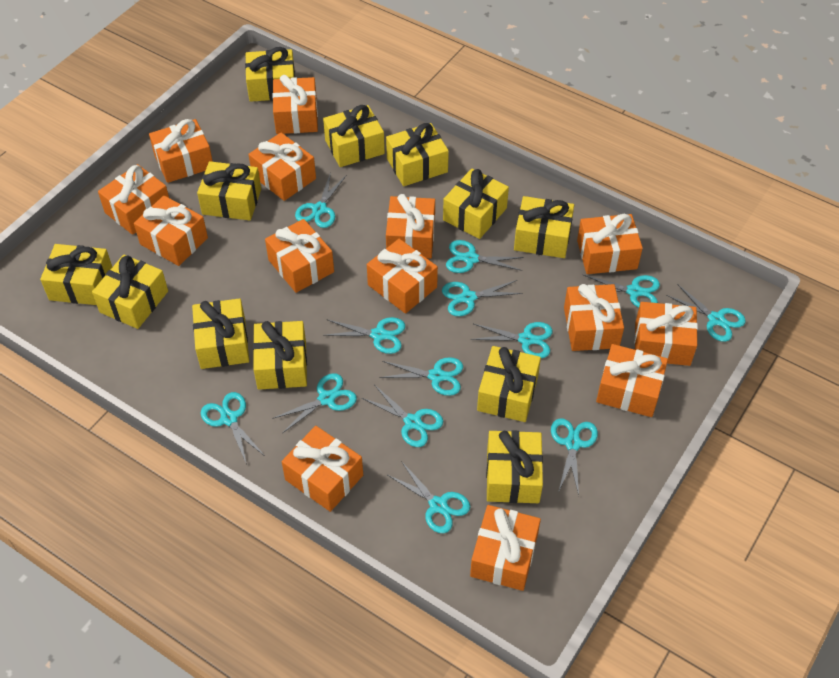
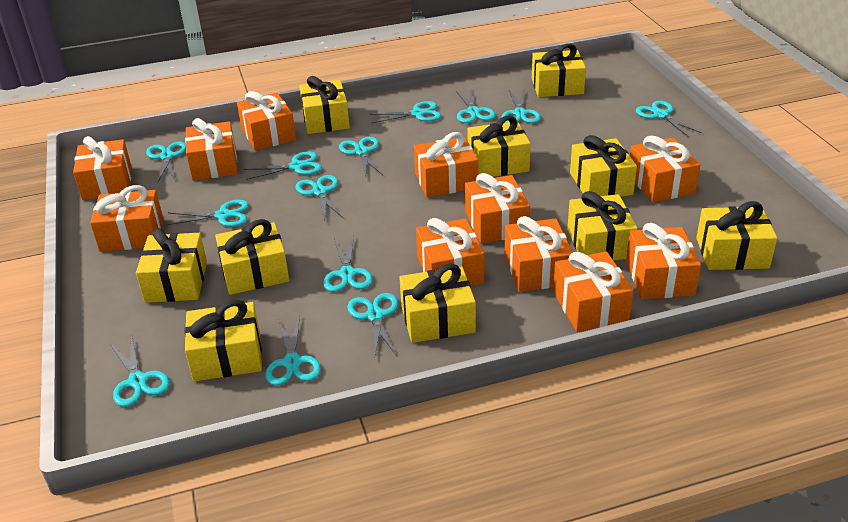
orange gift: [98,164,169,235] [134,195,208,266] [149,119,213,183] [248,133,316,201] [265,219,334,293] [272,75,318,134] [282,426,363,512] [367,239,438,314] [386,194,435,259] [470,505,541,591] [564,284,624,351] [577,214,643,274] [596,344,668,417] [634,302,698,366] = 14 -> [73,136,132,200] [90,185,163,252] [185,118,238,181] [237,91,296,151] [414,132,478,197] [416,218,484,286] [465,173,530,244] [505,216,573,292] [553,251,634,332] [626,223,701,299] [630,135,700,202] = 11
yellow gift: [40,244,112,305] [92,255,168,329] [192,298,249,369] [197,161,261,220] [245,47,295,102] [253,321,307,390] [323,105,385,167] [386,123,449,186] [443,169,509,239] [477,346,541,422] [486,430,543,503] [514,196,574,258] = 12 -> [136,228,207,303] [185,300,262,381] [215,219,289,295] [299,76,350,134] [399,264,476,343] [468,116,531,177] [532,44,586,97] [567,191,638,261] [570,135,637,197] [696,201,777,270] = 10

